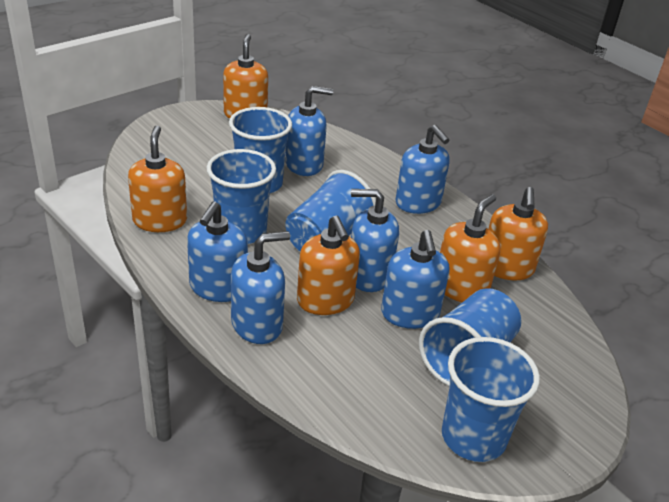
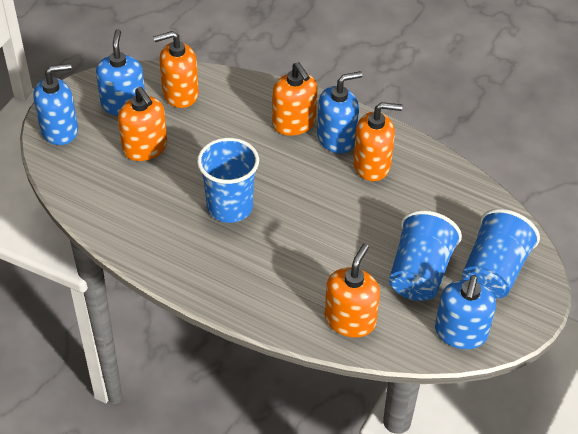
blue cup: [206,149,276,244] [229,107,292,193] [285,170,376,251] [419,288,521,387] [442,337,540,462] = 5 -> [197,138,259,223] [389,210,462,301] [462,209,540,298] = 3
blue soap dispenser: [187,201,248,302] [231,231,290,344] [285,86,333,176] [351,189,399,292] [381,230,450,329] [396,125,449,214] = 6 -> [33,63,78,145] [96,29,145,116] [317,71,363,153] [435,275,496,349] = 4

